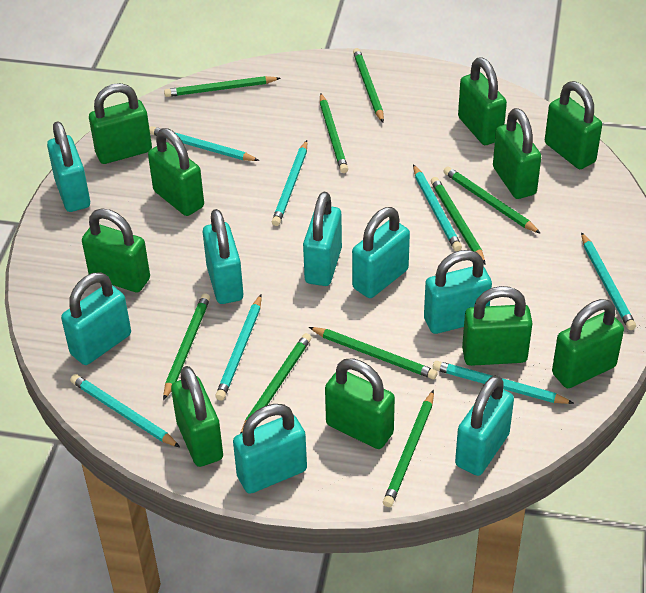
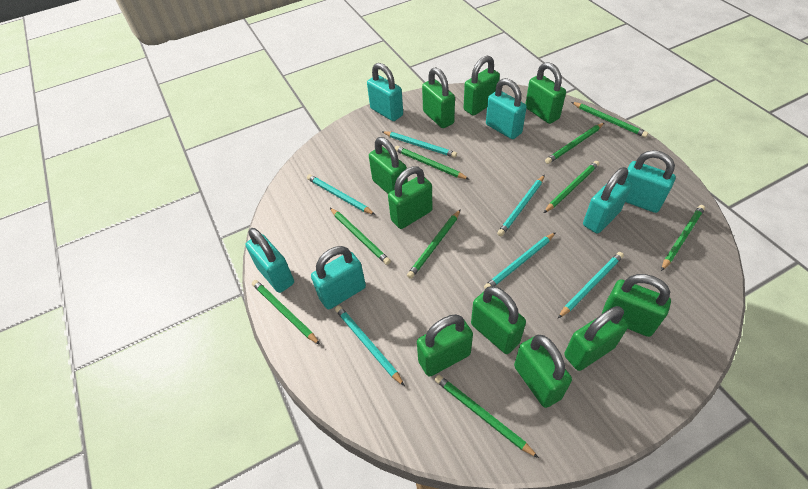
turquoise padlock: [47,122,90,212] [61,272,131,365] [203,209,243,304] [233,404,307,494] [303,192,342,286] [352,207,410,298] [424,250,492,334] [455,375,514,476] = 8 -> [246,228,294,293] [311,246,366,309] [367,63,403,121] [486,78,527,139] [583,167,632,233] [625,150,676,213] = 6
turquoise pencil: [70,374,180,447] [149,126,260,161] [215,295,262,401] [272,140,307,226] [413,164,462,251] [433,361,574,404] [581,232,636,330] = 7 -> [307,174,375,215] [335,305,405,386] [382,131,457,158] [484,232,556,289] [497,175,545,236] [558,252,624,318] = 6

